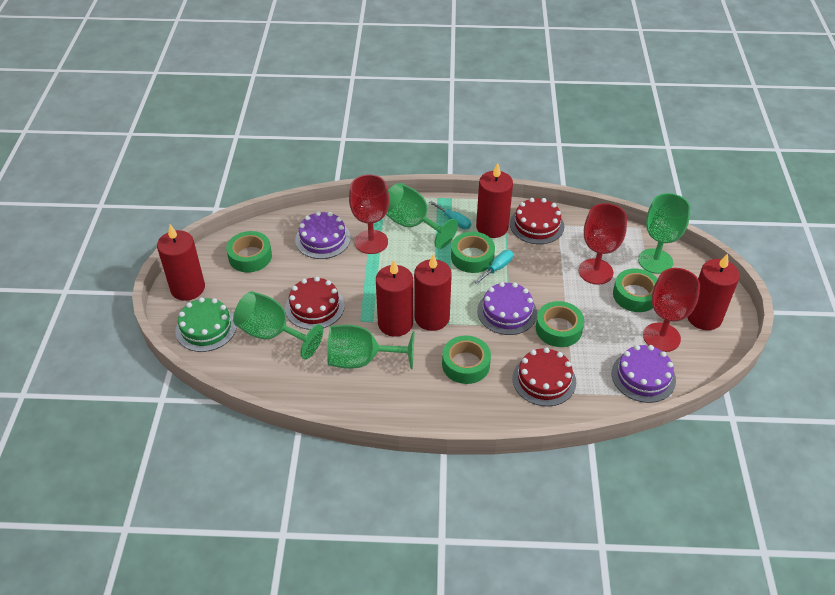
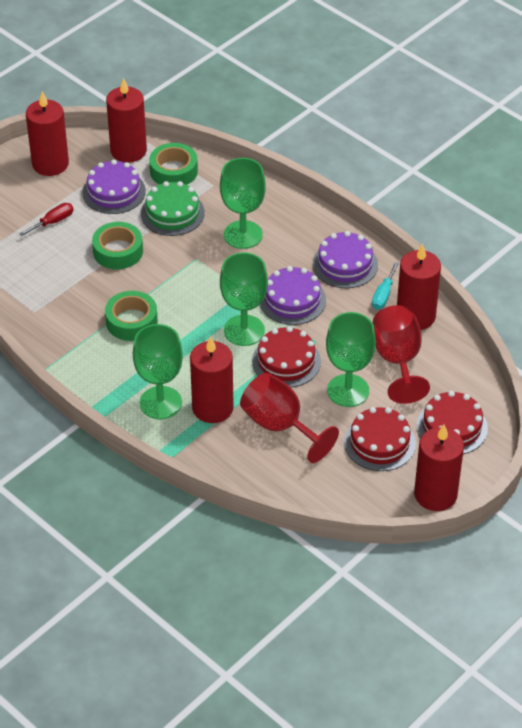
green tape: [226,231,272,272] [442,335,491,384] [451,232,495,273] [536,301,584,347] [613,269,658,312] = 5 -> [92,222,143,269] [105,291,158,341] [149,143,198,185] = 3
red goblet: [349,174,389,254] [579,203,627,285] [643,268,700,352] = 3 -> [240,373,339,463] [373,305,430,404] = 2
red screwdriver: none = 0 -> [19,203,74,236] = 1
turquoise screwdriver: [429,201,471,229] [475,250,513,284] = 2 -> [372,262,399,310] = 1

